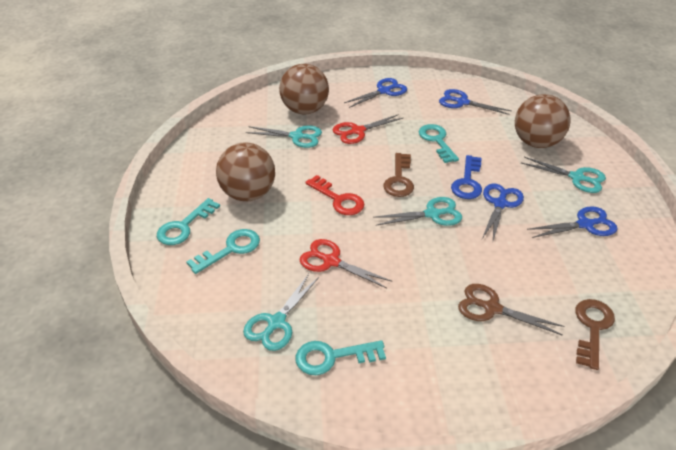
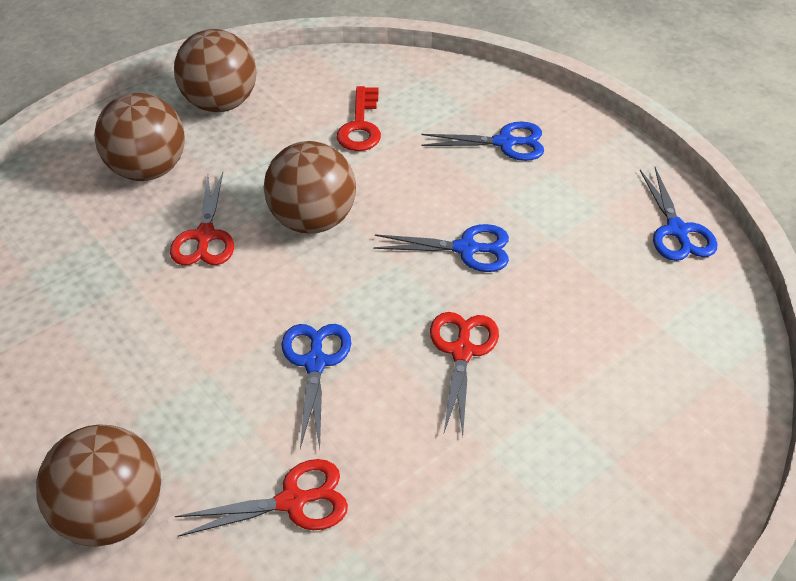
blue key: [451,155,482,199] = 1 -> none = 0
brown ball: [216,143,275,201] [279,64,329,114] [515,94,570,148] = 3 -> [36,424,161,547] [94,93,185,181] [174,29,257,112] [263,141,356,233] = 4
brown key: [383,153,414,197] [575,299,615,370] = 2 -> none = 0
brown scissors: [458,284,565,335] = 1 -> none = 0
red scissors: [299,239,392,288] [333,114,403,144] = 2 -> [170,172,234,265] [175,459,348,537] [430,312,499,436] = 3
turquoise key: [157,198,220,245] [186,229,260,274] [296,340,386,375] [419,124,459,163] = 4 -> none = 0
turquoise scissors: [243,274,319,351] [246,126,322,148] [373,197,462,226] [521,157,606,193] = 4 -> none = 0

